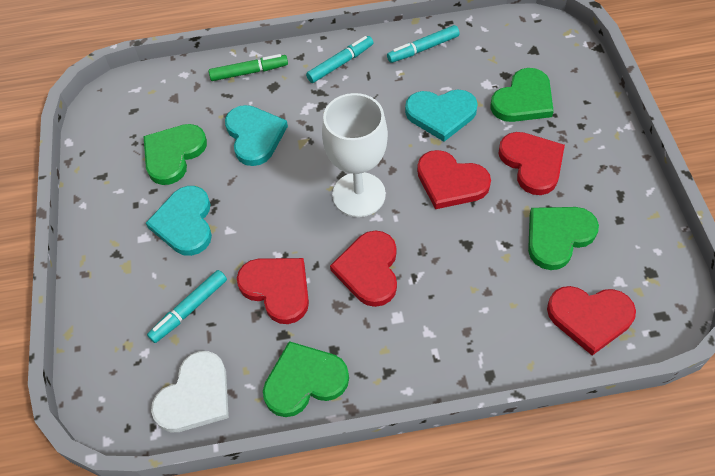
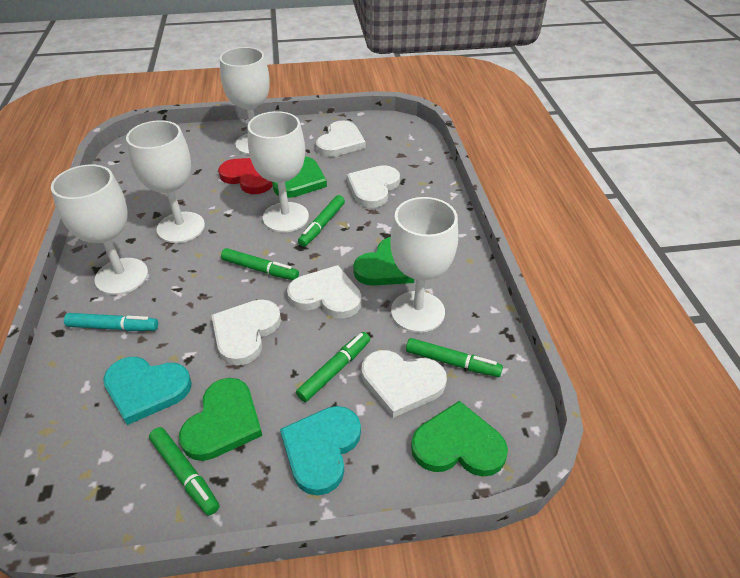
green marker: [209,54,288,81] = 1 -> [149,427,219,516] [221,248,299,280] [296,332,370,402] [298,195,345,247] [406,338,503,377] = 5
red heart: [237,258,309,324] [330,231,397,307] [417,150,491,209] [499,132,565,195] [547,286,636,356] = 5 -> [218,158,273,194] = 1
turquoise heart: [146,186,212,256] [225,105,288,166] [405,89,478,142] = 3 -> [103,357,192,425] [280,406,361,496] = 2
turquoise marker: [147,270,227,343] [306,36,374,83] [387,25,459,63] = 3 -> [64,313,158,331] = 1
white goblet: [322,93,388,217] = 1 -> [51,164,148,295] [126,120,205,243] [220,47,270,155] [248,111,309,232] [390,197,458,333] = 5
white heart: [151,351,229,432] = 1 -> [211,299,281,365] [287,265,362,318] [316,121,366,157] [347,165,400,208] [361,350,447,418] = 5

